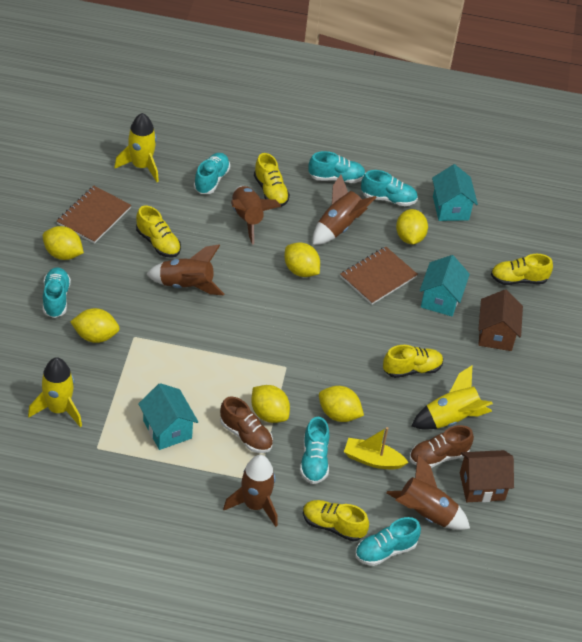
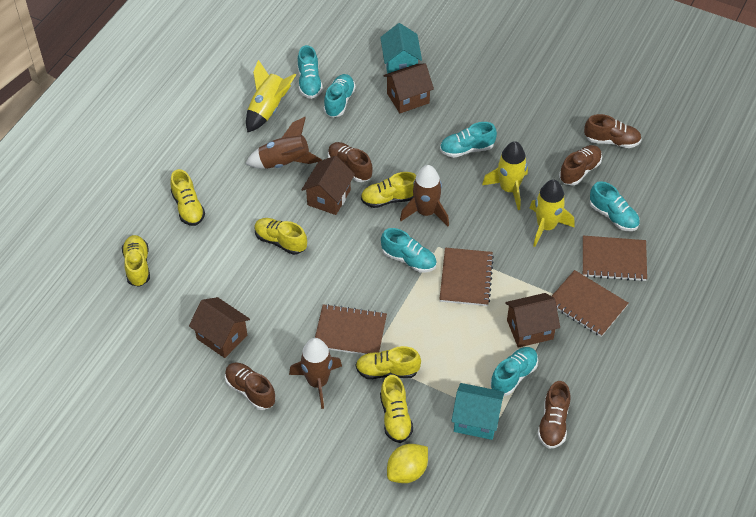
brown house: [460,450,514,502] [478,290,523,351] = 2 -> [189,297,250,358] [301,156,355,215] [383,64,434,113] [505,293,560,348] = 4
brown notebook: [57,186,131,244] [340,247,418,305] = 2 -> [315,304,387,355] [439,248,494,306] [552,270,629,337] [583,236,647,282] = 4
brown rocket: [147,244,224,296] [223,455,278,527] [231,186,281,244] [313,175,377,245] [387,455,470,530] = 5 -> [245,117,322,169] [289,338,342,409] [400,165,449,227] = 3
brown shoe: [220,396,273,453] [410,425,474,468] = 2 -> [225,362,276,410] [328,142,373,182] [537,381,570,449] [559,145,602,186] [584,114,642,148] = 5
turquoise house: [138,383,198,450] [420,255,470,316] [432,164,478,221] = 3 -> [380,23,422,74] [451,383,505,440] = 2
yellow boat: [344,427,409,469] = 1 -> none = 0
yellow lemon: [43,226,84,260] [70,308,119,343] [251,385,290,423] [285,242,320,277] [319,386,364,422] [396,209,428,244] = 6 -> [387,444,428,483] = 1
yellow shoe: [136,206,181,258] [254,153,290,207] [303,500,369,542] [383,345,443,378] [491,254,553,285] = 5 -> [122,235,150,287] [171,169,205,226] [254,218,307,255] [356,346,421,379] [361,172,416,208] [380,375,413,443] = 6

